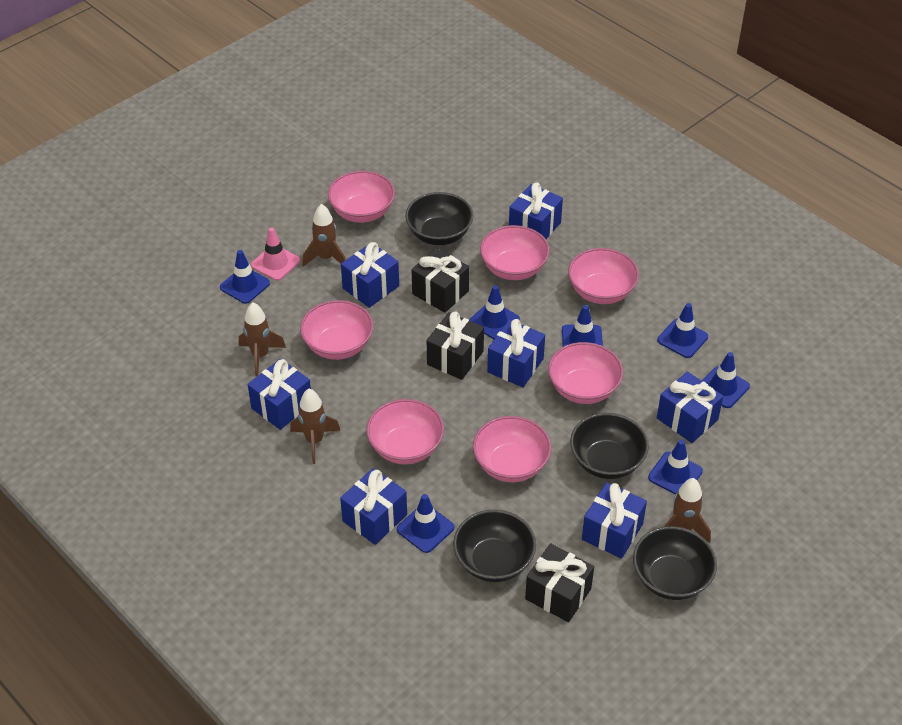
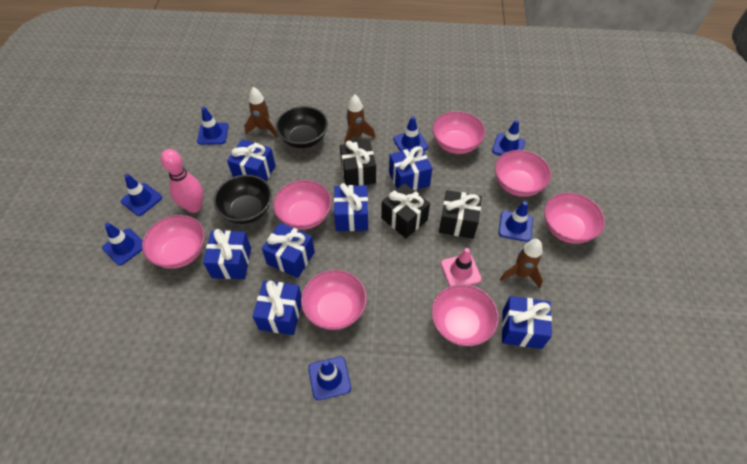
black bowl: [405,192,473,245] [453,509,536,582] [570,413,649,479] [633,526,717,600] = 4 -> [213,175,272,224] [275,106,328,148] = 2
brown rocket: [239,302,286,376] [290,389,341,464] [302,204,346,267] [664,478,711,543] = 4 -> [245,87,278,138] [344,95,375,144] [500,239,543,288] = 3
pink bowling pin: none = 0 -> [161,149,203,213] = 1

